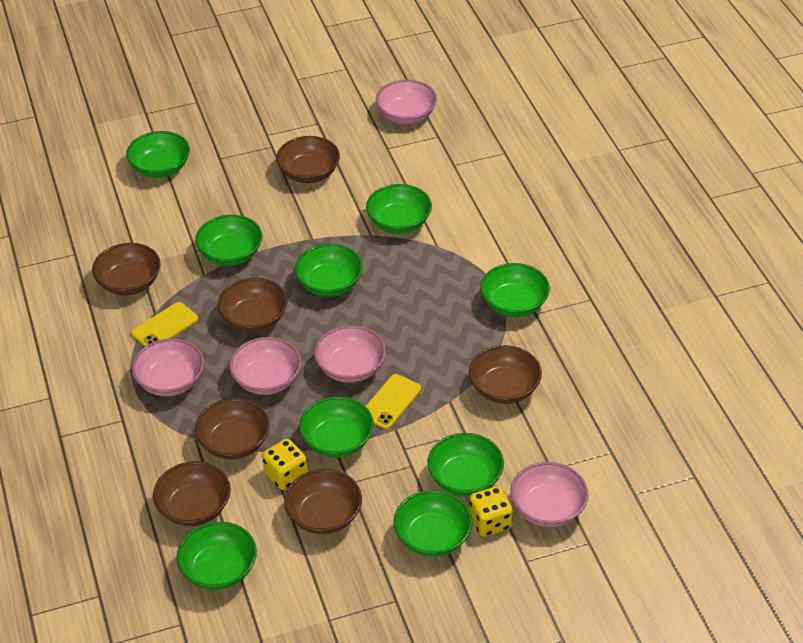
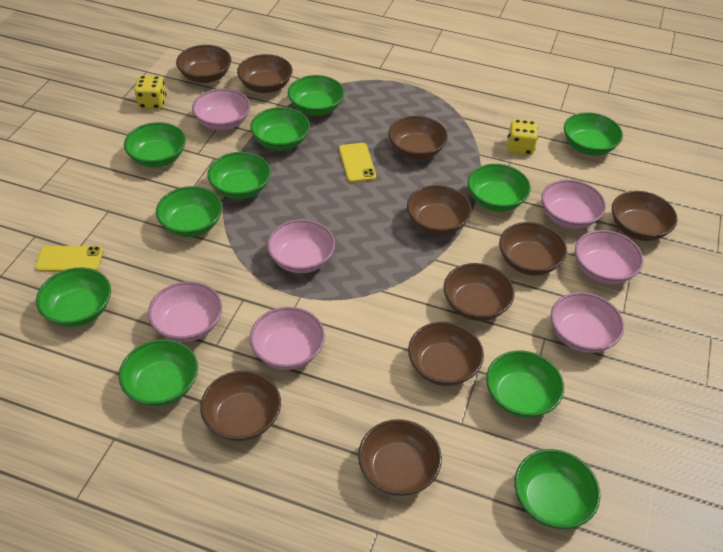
brown bowl: [92,243,161,296] [153,461,231,526] [195,398,270,460] [218,278,287,332] [276,136,340,183] [284,469,362,534] [469,345,542,404] = 7 -> [176,45,231,83] [200,370,281,441] [237,54,292,93] [358,419,442,496] [388,116,448,160] [407,185,472,235] [408,322,484,386] [444,263,515,321] [499,222,567,276] [612,191,677,241] = 10
green bowl: [126,131,190,178] [176,522,257,590] [195,215,262,266] [295,244,363,297] [299,396,374,458] [366,184,432,234] [393,490,472,557] [427,433,504,496] [480,263,550,317] = 9 -> [36,267,111,327] [119,339,198,406] [124,122,186,167] [156,186,222,237] [208,152,271,199] [250,107,310,150] [288,75,344,116] [468,164,531,212] [486,351,564,418] [514,449,601,529] [564,112,623,155] = 11
pink bowl: [132,338,204,396] [229,337,302,395] [314,325,386,383] [376,80,437,124] [510,462,589,527] = 5 -> [148,281,222,342] [192,88,250,130] [250,307,325,370] [267,219,335,273] [541,180,606,229] [551,292,624,353] [575,230,643,284] = 7

